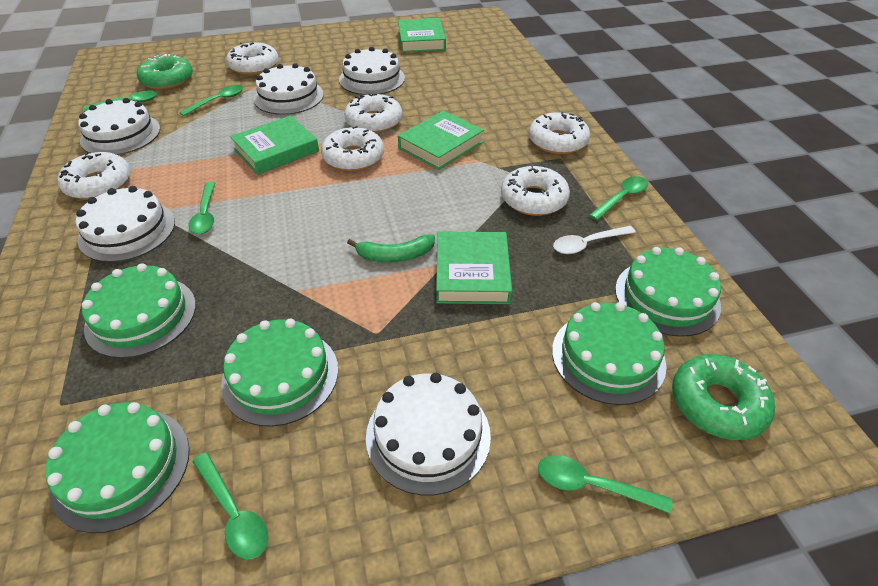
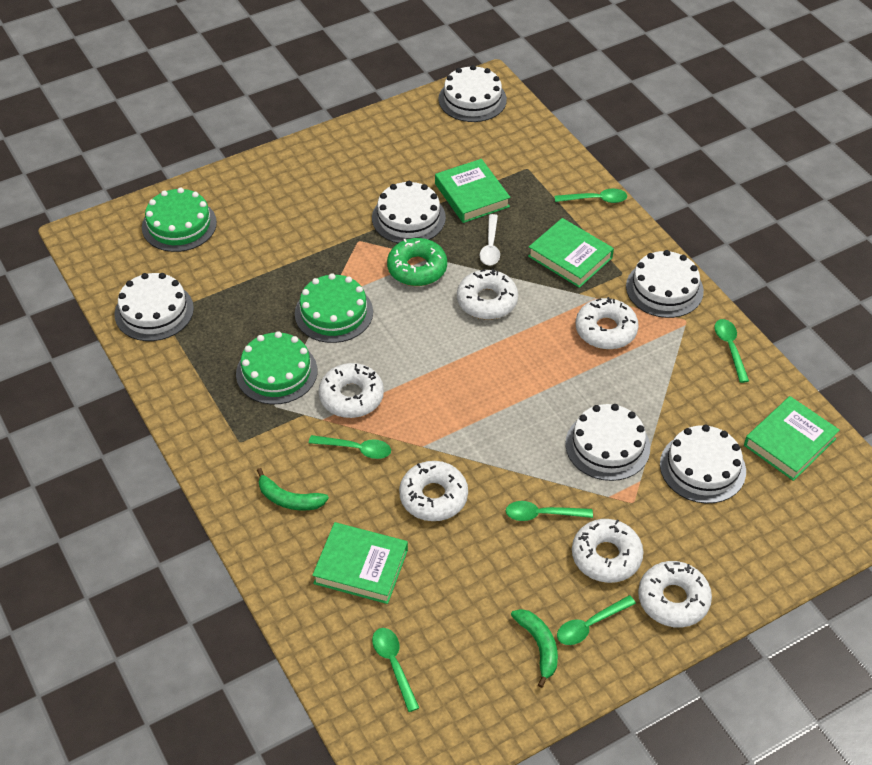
green banana: [347,234,435,262] = 1 -> [257,468,329,511] [511,609,558,688] = 2
green cake: [46,402,190,533] [82,263,196,358] [221,319,338,427] [552,302,667,405] [615,247,721,337] = 5 -> [142,188,217,252] [236,331,317,404] [295,273,373,343] = 3
green donut: [137,54,193,90] [672,354,775,440] = 2 -> [387,238,447,286] = 1
white cake: [76,186,175,262] [78,98,160,155] [254,63,324,115] [339,47,405,95] [366,373,491,495] = 5 -> [114,273,194,341] [372,181,446,243] [438,65,507,122] [565,404,650,481] [626,250,704,318] [660,425,746,503] = 6

